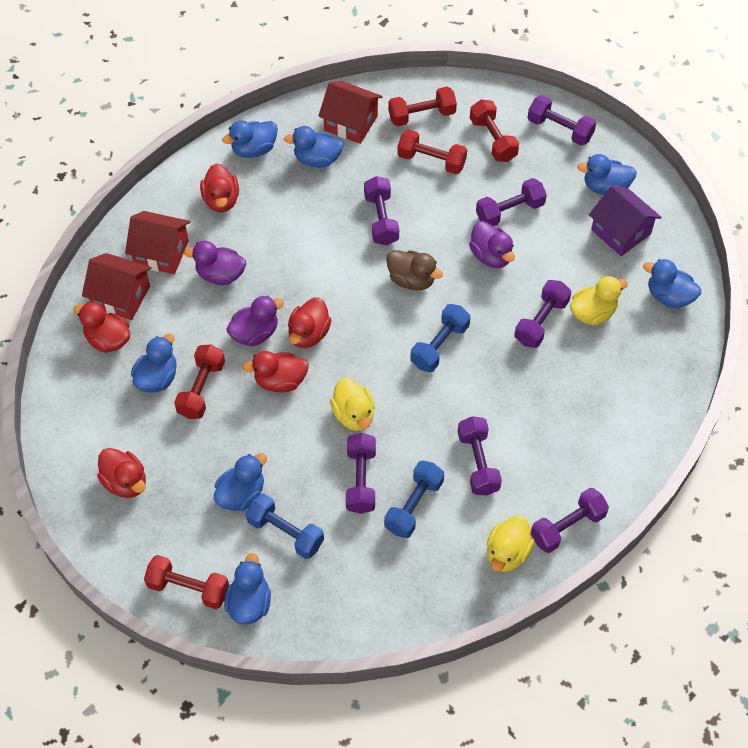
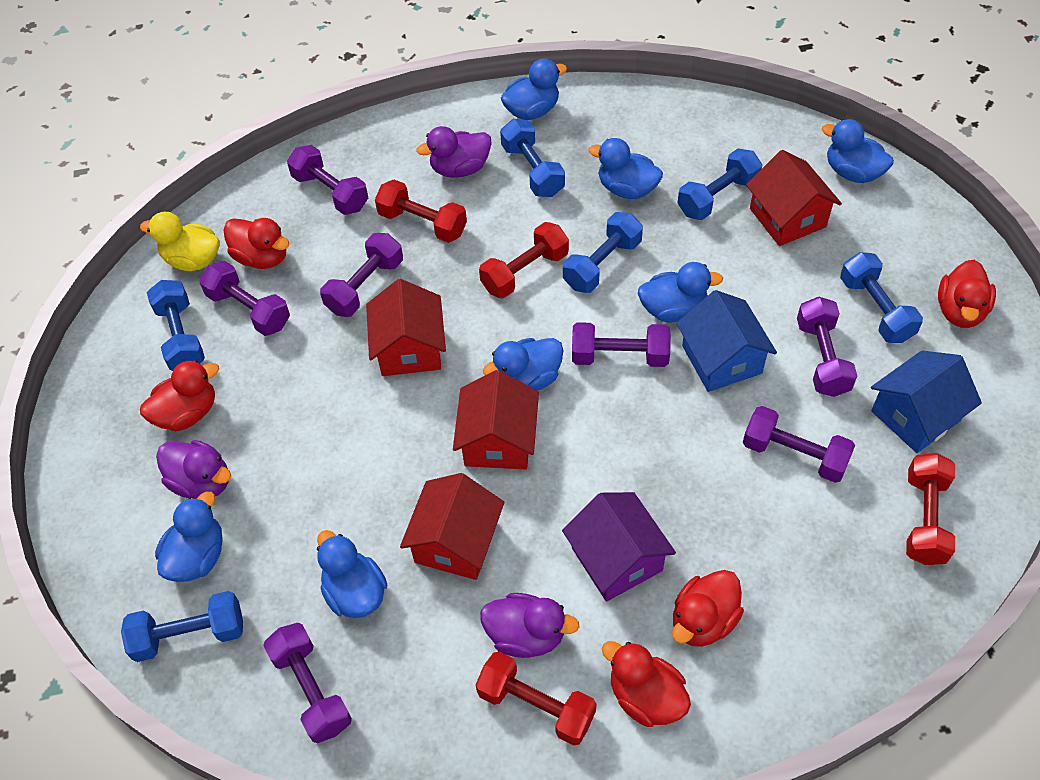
blue dumbbell: [245,494,324,559] [384,460,444,538] [410,304,470,372] = 3 -> [121,591,243,662] [147,280,205,371] [500,119,565,197] [563,212,643,293] [677,149,763,220] [840,252,923,343] = 6
blue house: none = 0 -> [676,290,777,392] [871,351,982,453] = 2
brown duck: [386,250,443,290] = 1 -> none = 0
red dumbbell: [144,555,229,609] [174,345,225,419] [388,87,457,126] [397,129,467,174] [470,100,519,162] = 5 -> [375,179,467,243] [476,652,596,746] [479,222,569,298] [906,453,955,565] = 4
red house: [82,253,152,320] [125,211,190,274] [318,81,383,144] = 3 -> [366,279,446,376] [400,473,504,580] [453,370,539,469] [746,150,842,246] = 4
yellow duck: [330,378,375,431] [487,515,534,572] [570,276,628,326] = 3 -> [140,212,220,271] = 1

